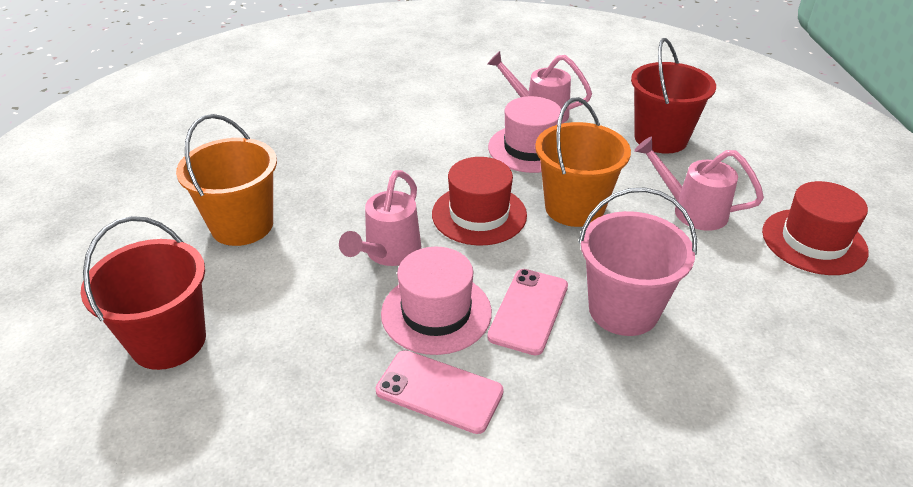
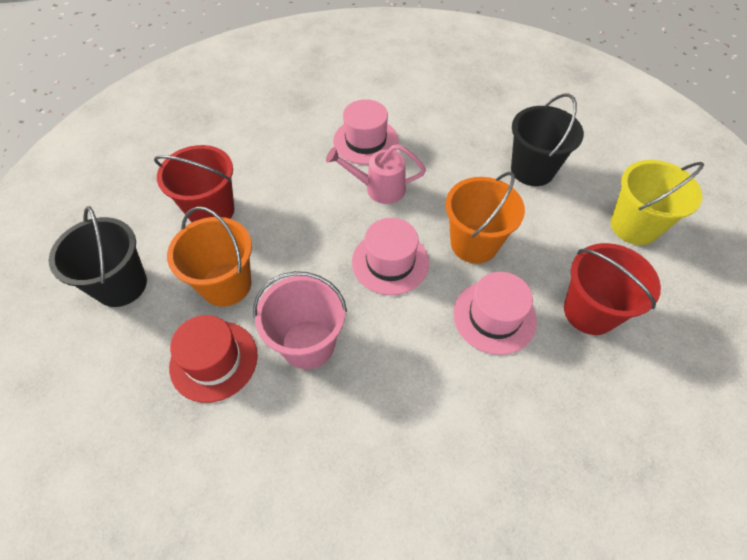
black bucket: none = 0 -> [49,206,147,307] [511,93,584,186] = 2
pink hat: [381,247,492,355] [488,96,561,173] = 2 -> [333,99,399,165] [352,218,429,295] [453,272,537,355] = 3
pink phone: [375,350,504,434] [487,269,568,356] = 2 -> none = 0
pink watering can: [339,170,421,266] [487,51,592,124] [634,137,764,231] = 3 -> [326,144,426,204] = 1
red hat: [432,157,527,245] [762,181,869,275] = 2 -> [169,315,258,403] = 1
yellow bucket: none = 0 -> [611,160,704,245] = 1

